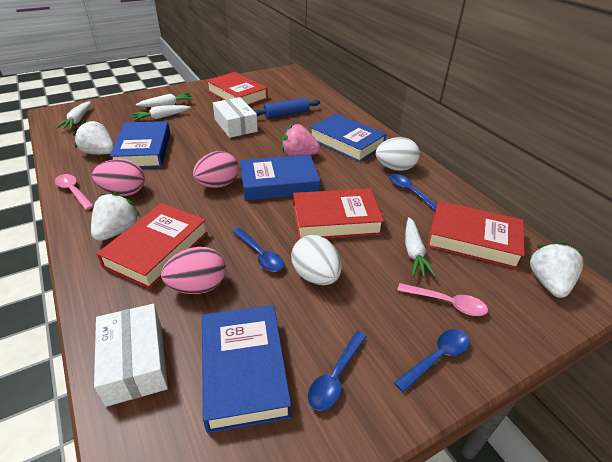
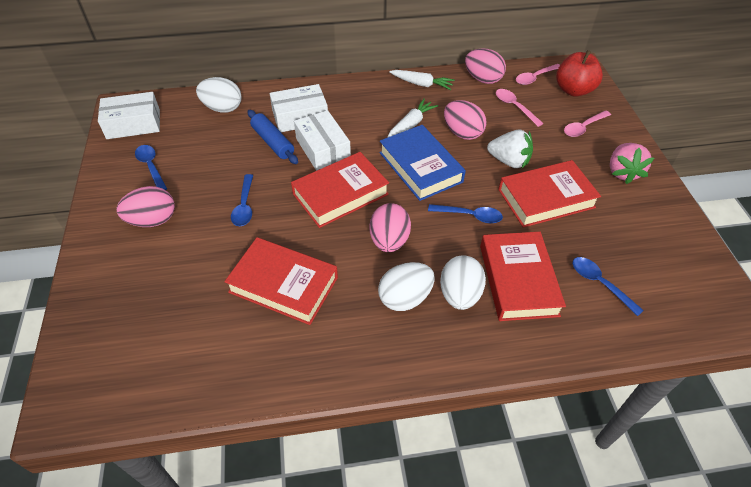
blue book: [110,121,170,168] [202,305,291,433] [240,155,320,201] [310,114,387,162] = 4 -> [379,125,466,201] = 1
pink egg: [92,159,145,196] [161,247,226,294] [193,151,239,188] = 3 -> [117,186,175,227] [369,203,411,252] [444,100,487,140] [465,48,506,84] = 4
pink spoon: [55,174,94,210] [397,283,488,316] = 2 -> [496,89,544,127] [516,64,560,85] [564,111,611,137] = 3
red apple: none = 0 -> [556,50,603,97] = 1
white box: [94,304,168,407] [213,97,258,138] = 2 -> [98,92,160,139] [270,84,328,132] [294,110,351,171] = 3
white carrot: [56,101,91,129] [130,105,191,121] [136,93,194,107] [405,217,436,277] = 4 -> [387,99,438,138] [389,70,455,90] = 2
white egg: [291,235,342,285] [376,137,420,171] = 2 -> [196,77,242,113] [378,262,435,311] [440,255,486,310] = 3
white strawberry: [73,120,114,155] [91,192,141,241] [529,242,583,298] = 3 -> [487,130,533,168] = 1

